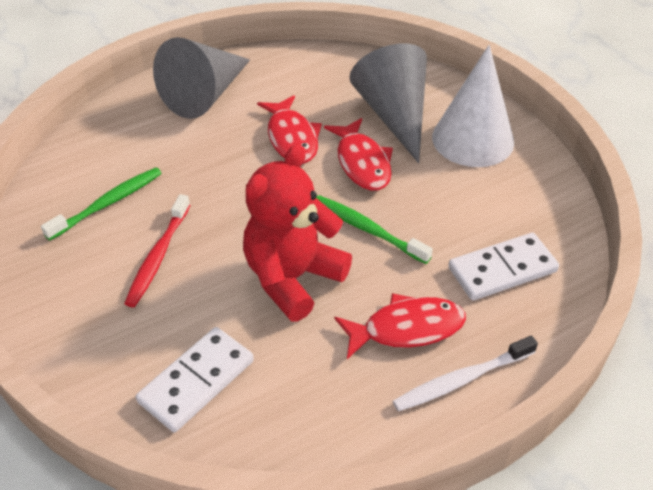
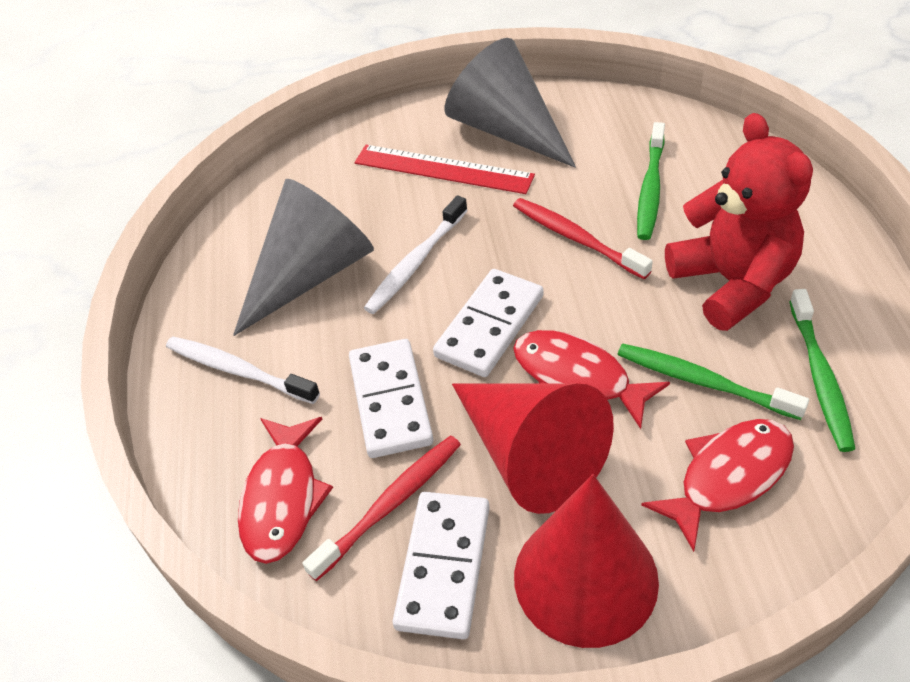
green toothbrush: [41,167,162,241] [316,195,433,264] = 2 -> [617,344,809,420] [637,122,665,240] [789,289,856,452] = 3
red cone: none = 0 -> [452,384,614,514] [514,474,659,648] = 2
red ruler: none = 0 -> [355,145,535,194] = 1
red toothbrush: [124,194,190,307] = 1 -> [302,435,461,581] [513,198,653,279] = 2
white cone: [432,45,514,167] = 1 -> none = 0
white domino: [136,327,254,432] [448,233,559,301] = 2 -> [349,339,434,458] [393,492,490,639] [433,269,543,377] = 3
white toothbrush: [393,336,538,412] = 1 -> [166,336,320,404] [364,196,468,314] = 2

